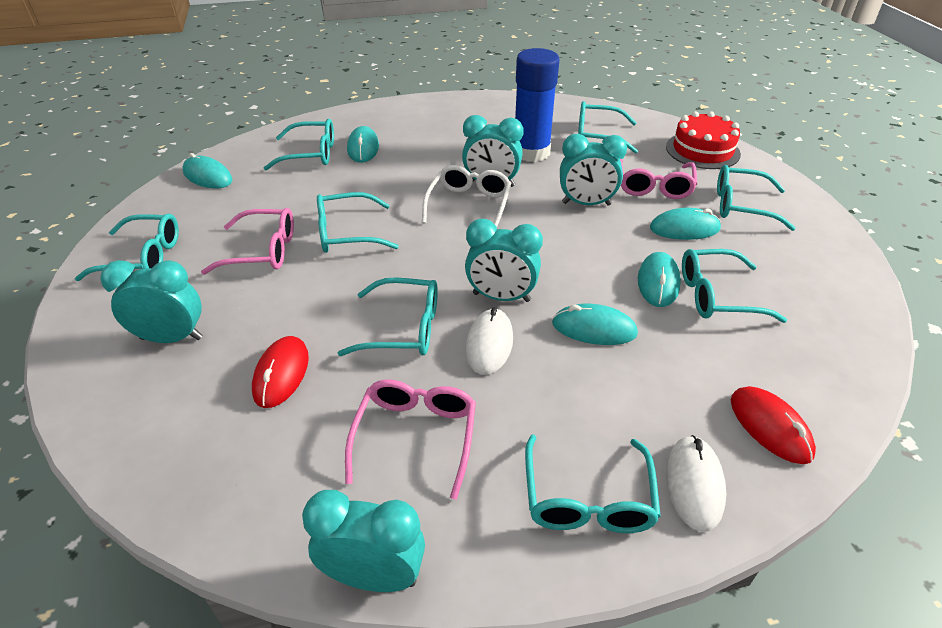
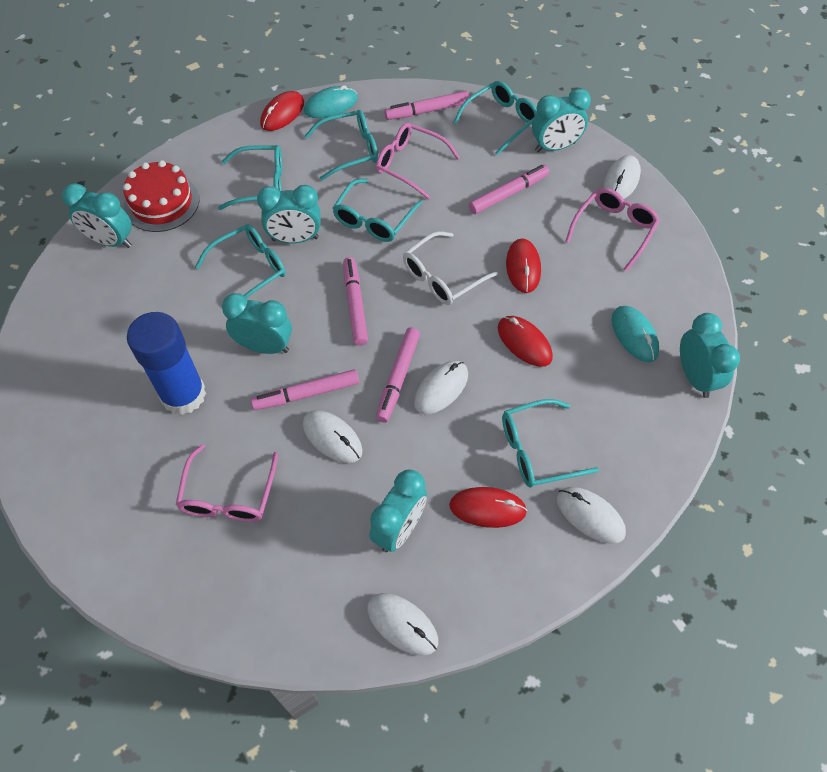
pink marker: none = 0 -> [251,369,359,410] [343,257,368,346] [376,327,420,422] [384,91,470,120] [469,165,549,214] = 5
red mouse: [252,336,309,408] [731,386,816,464] = 2 -> [260,91,304,131] [449,487,527,528] [498,316,553,367] [506,238,541,293] = 4
turquoise clock: [100,260,203,343] [302,490,425,592] [462,115,524,187] [465,219,543,302] [560,134,627,206] = 5 -> [62,183,132,248] [222,293,292,354] [257,185,320,243] [369,469,427,552] [532,88,591,152] [680,313,740,398] = 6
turquoise glasses: [75,214,179,281] [264,119,334,171] [317,192,399,253] [338,277,438,356] [525,435,661,533] [578,101,638,154] [682,249,787,323] [717,165,796,231] = 8 -> [195,224,286,298] [218,145,282,210] [305,110,378,181] [332,179,422,242] [453,81,537,156] [502,399,599,488] = 6
turquoise mouse: [183,153,232,188] [347,126,379,163] [552,304,638,345] [638,252,681,307] [650,208,721,240] = 5 -> [304,85,358,118] [612,306,659,362] = 2
white mouse: [466,307,513,375] [666,435,726,532] = 2 -> [303,410,363,463] [367,593,438,656] [414,361,468,414] [557,487,626,544] [604,155,641,199] = 5

